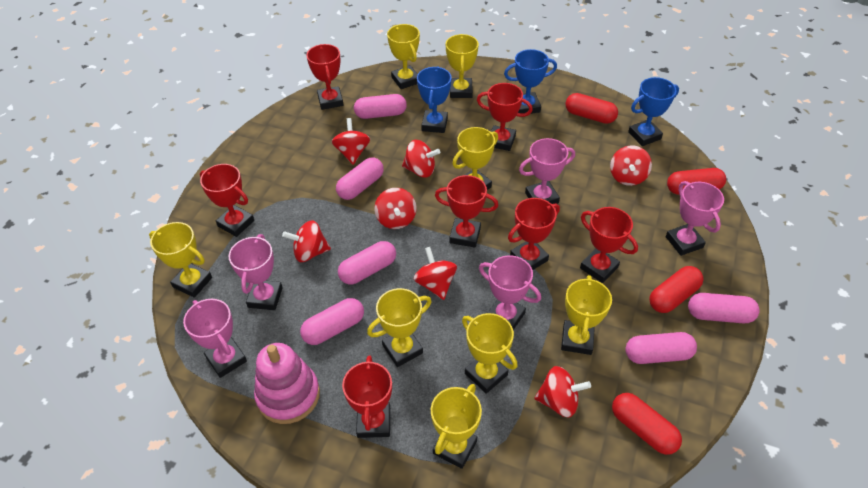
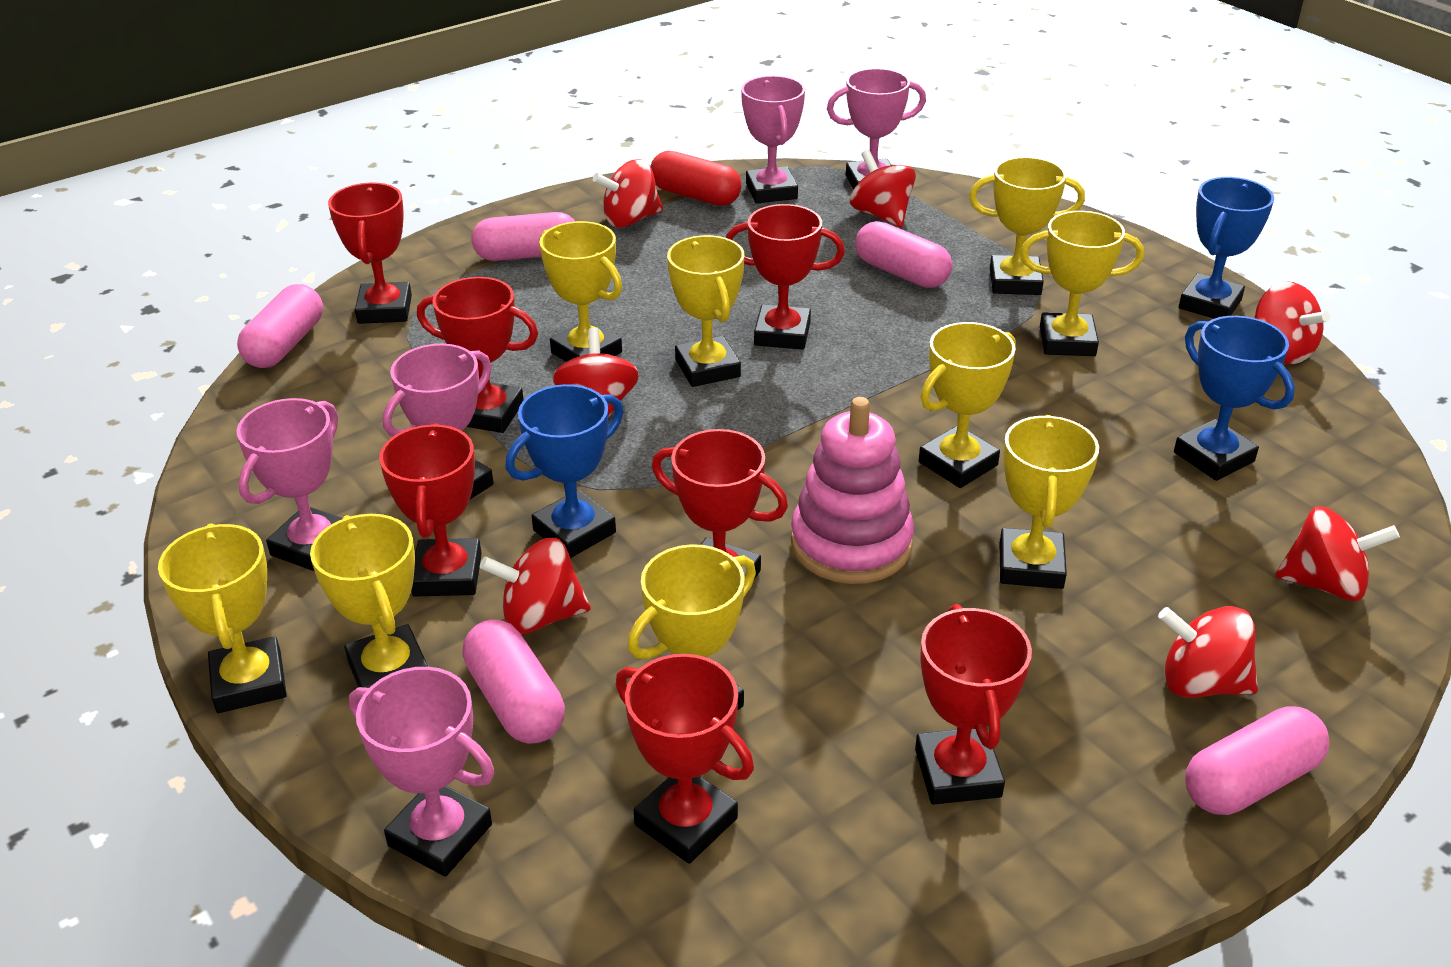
pink capsule: [300,298,364,345] [336,157,384,200] [338,241,396,284] [354,94,407,119] [625,332,697,364] [688,293,760,323] = 6 -> [237,284,323,368] [463,619,565,744] [471,212,575,261] [855,221,952,288] [1185,706,1330,815] = 5
red capsule: [565,93,618,124] [612,393,682,455] [649,266,704,313] [667,168,726,195] = 4 -> [650,151,742,206] = 1
yellow trophy: [149,222,212,298] [367,288,432,367] [387,24,420,89] [431,384,482,469] [446,34,479,98] [452,127,498,190] [462,313,518,394] [561,275,612,355] = 8 -> [158,523,287,713] [310,514,428,688] [539,221,622,362] [628,544,756,711] [667,235,744,387] [919,322,1016,488] [969,157,1085,295] [1000,415,1099,589] [1020,211,1144,356] = 9

